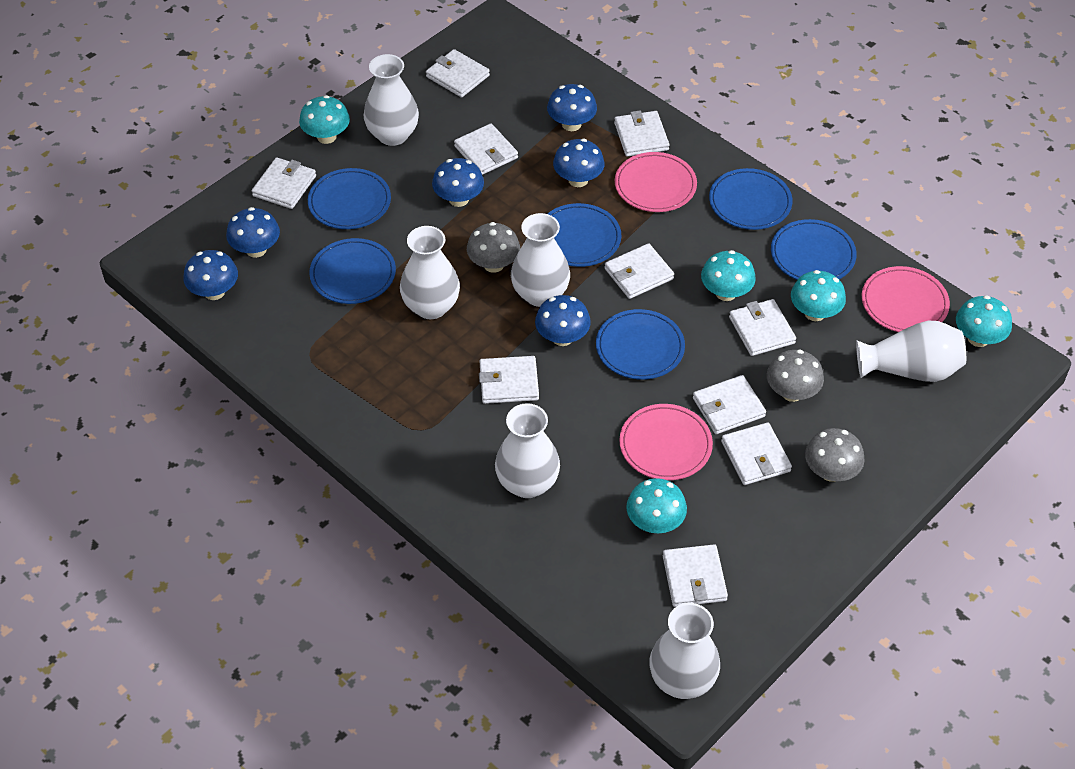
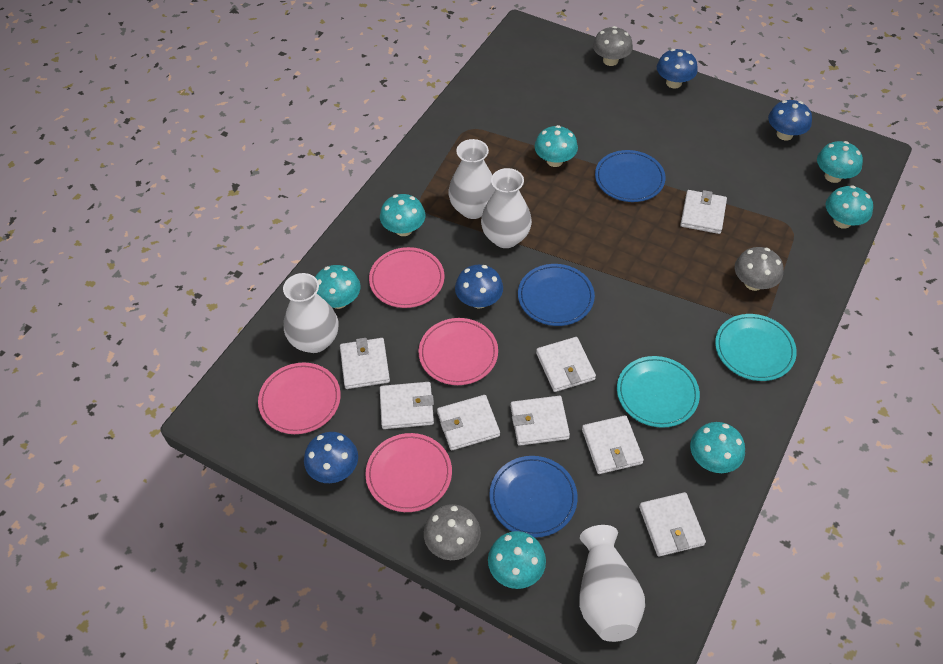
blue mushroom: [183,250,238,300] [226,207,280,258] [432,158,484,207] [535,295,591,346] [547,84,597,131] [553,139,604,187] = 6 -> [304,432,358,483] [455,265,503,308] [657,49,698,89] [768,100,812,140] = 4
blue plate: [308,168,391,229] [309,238,396,304] [548,203,621,267] [596,309,685,380] [709,168,793,230] [771,219,857,280] = 6 -> [489,456,578,538] [518,264,595,326] [595,150,666,202] = 3
pink plate: [615,152,697,212] [619,404,713,480] [862,266,950,332] = 3 -> [258,363,341,434] [365,433,452,512] [369,247,444,308] [419,318,498,385] = 4
turquoise mushroom: [299,95,350,144] [626,478,687,533] [701,250,756,301] [791,270,846,321] [956,295,1012,347] = 5 -> [315,265,360,309] [380,194,425,236] [488,531,546,589] [534,125,578,167] [690,422,745,473] [817,141,863,183] [826,185,873,229] = 7
turquoise plate: none = 0 -> [617,356,700,428] [715,314,797,381] = 2
white vase: [364,54,419,146] [400,226,460,319] [495,403,560,498] [511,213,570,307] [649,603,720,699] [856,321,966,382] = 6 -> [283,273,338,353] [448,139,496,219] [481,168,532,248] [579,525,645,642] = 4
white wallet: [252,157,316,209] [426,49,490,98] [454,123,518,175] [479,356,539,404] [604,243,674,299] [614,111,669,157] [663,544,728,607] [693,375,766,434] [721,422,792,485] [729,299,796,356] = 10 -> [340,338,390,389] [380,382,434,429] [437,395,500,451] [510,396,570,446] [536,337,596,392] [582,415,644,474] [639,492,706,557] [680,190,727,234] = 8

